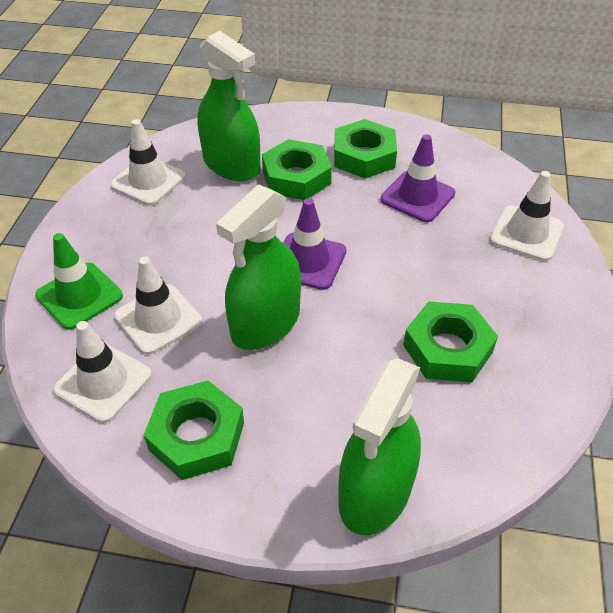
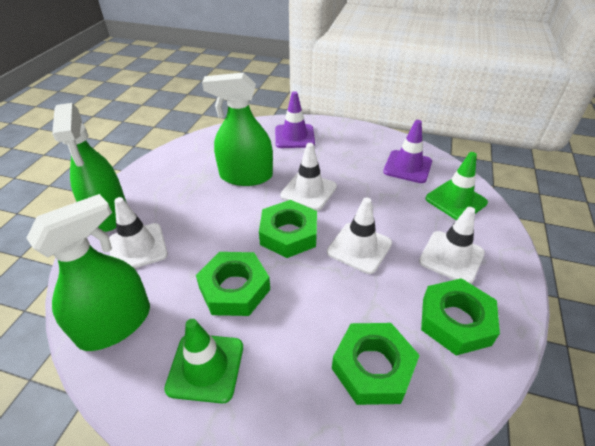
green traffic cone: [35,233,123,330] = 1 -> [164,319,243,404] [425,152,488,220] = 2

